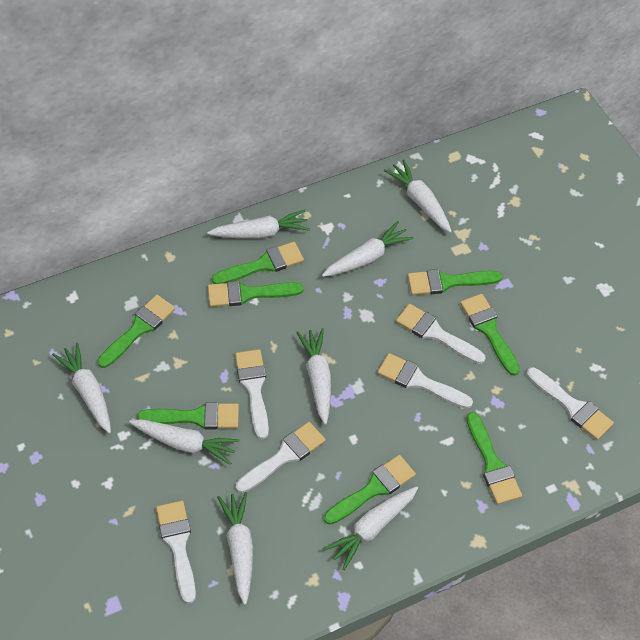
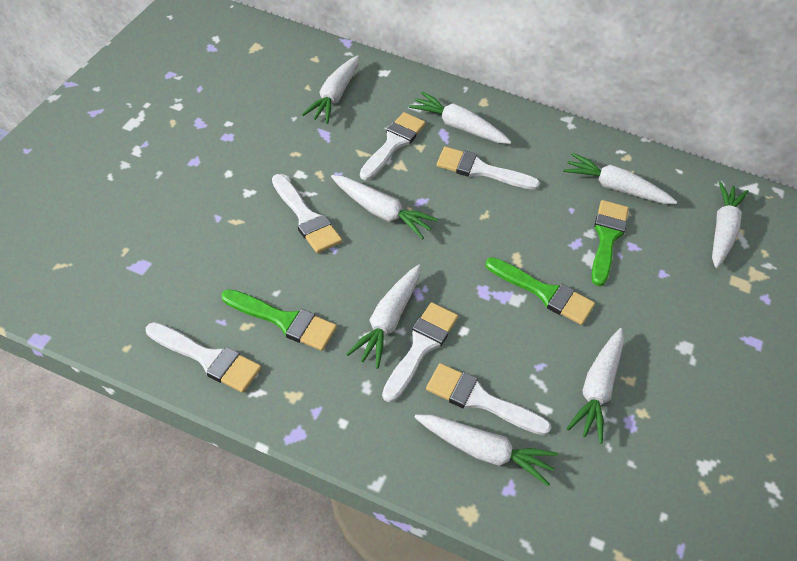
green brush: [98,295,175,368] [137,402,239,429] [208,281,304,307] [212,242,304,284] [324,455,416,525] [408,269,502,295] [460,294,520,376] [466,412,522,505] = 8 -> [221,289,337,351] [485,257,595,325] [591,200,628,286] = 3

